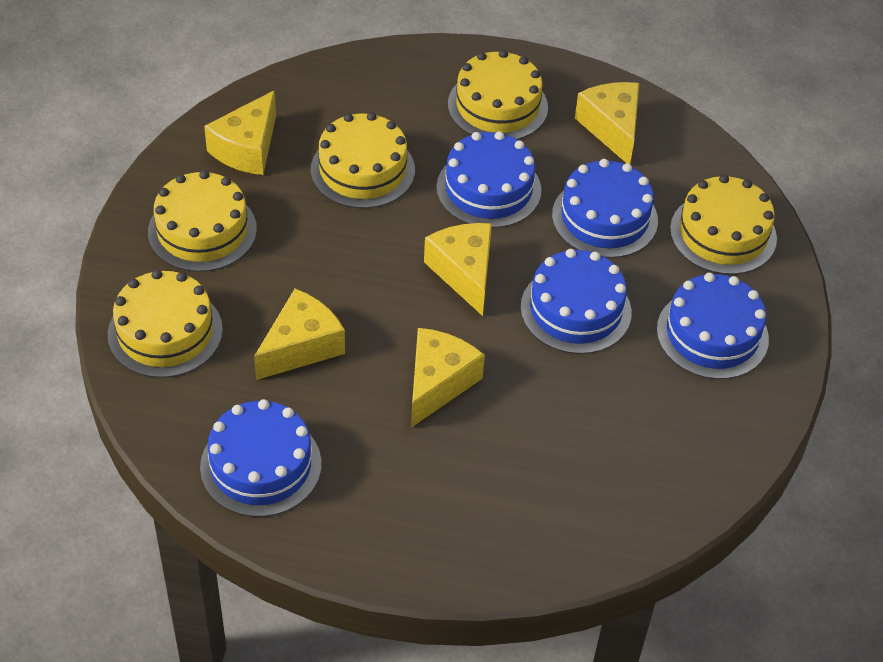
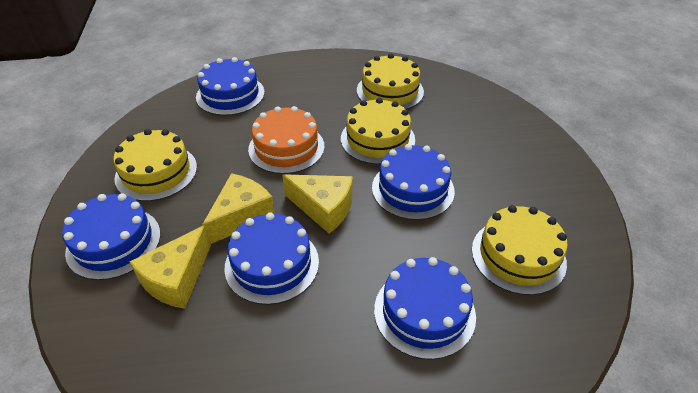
orange cake: none = 0 -> [248,106,325,174] = 1
yellow cake: [108,270,223,378] [148,170,257,272] [311,112,415,208] [448,50,548,140] [670,175,777,275] = 5 -> [113,129,197,201] [341,98,415,164] [357,54,424,109] [472,205,568,295] = 4
yellow cheese: [204,90,276,175] [254,289,345,380] [411,328,485,428] [424,223,492,316] [575,82,640,164] = 5 -> [129,225,211,309] [202,173,275,244] [282,174,353,233] = 3

